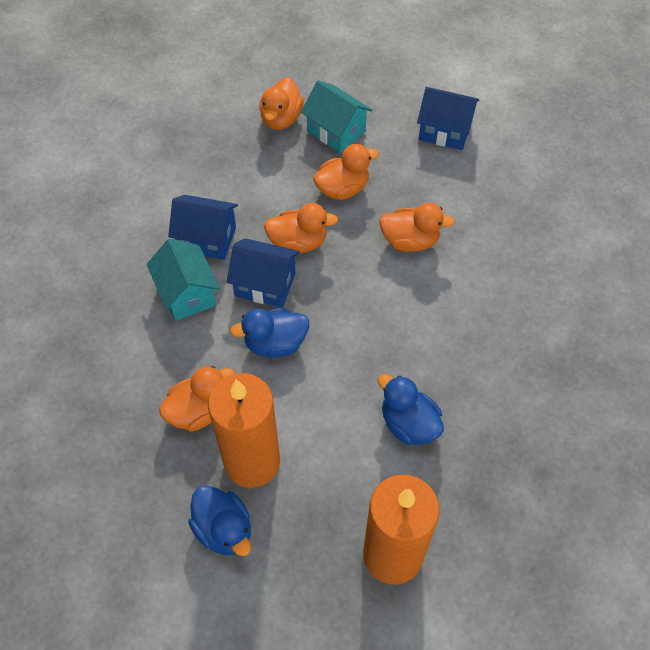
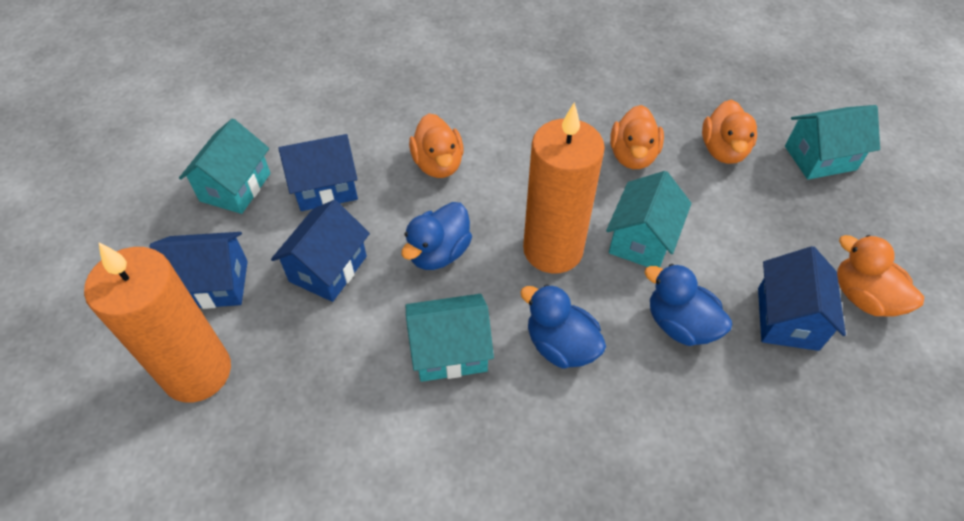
blue house: [168,195,238,260] [227,238,299,308] [417,87,479,150] = 3 -> [149,232,248,309] [271,200,370,302] [278,134,358,211] [758,246,846,351] = 4
orange duck: [159,366,234,432] [259,77,304,130] [264,203,338,254] [313,144,379,200] [379,203,455,252] = 5 -> [409,113,464,178] [610,105,664,169] [702,100,757,164] [837,235,924,317] = 4
turquoise house: [147,238,220,321] [301,80,372,153] = 2 -> [179,118,271,214] [406,294,494,382] [606,171,692,267] [785,105,880,180] = 4

